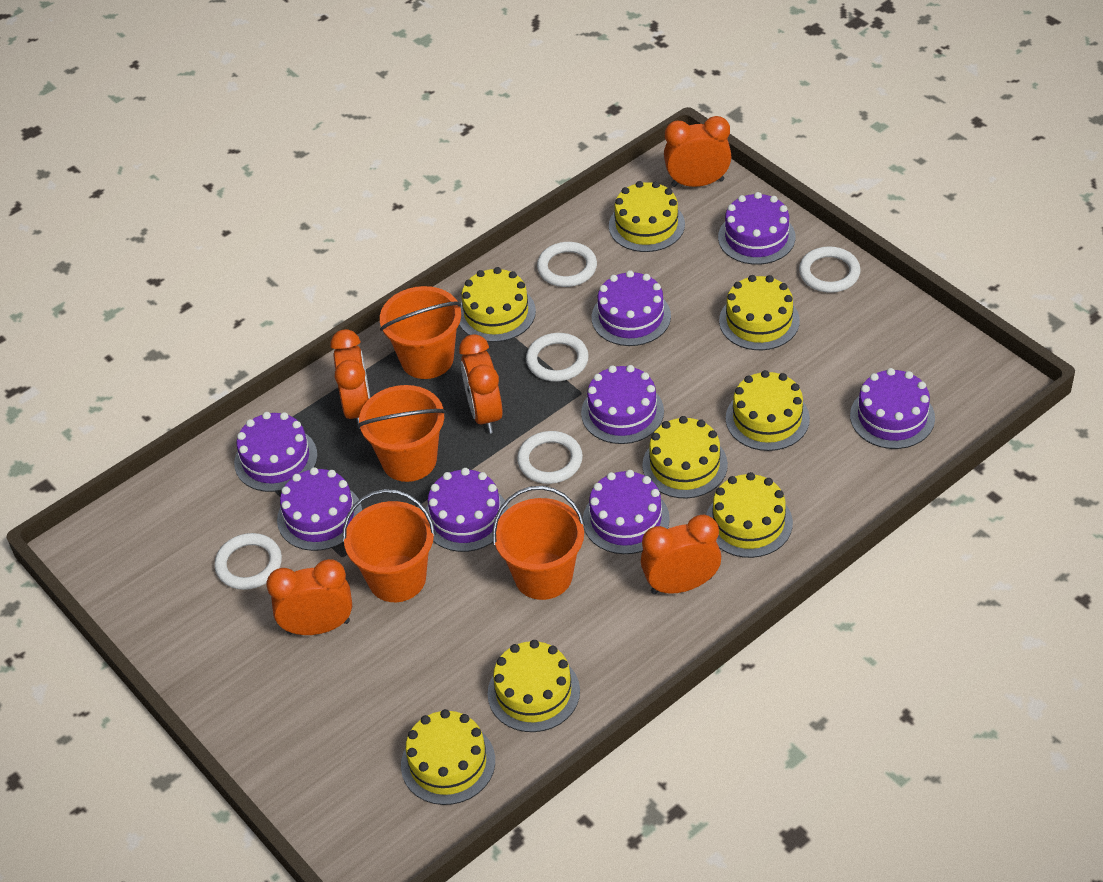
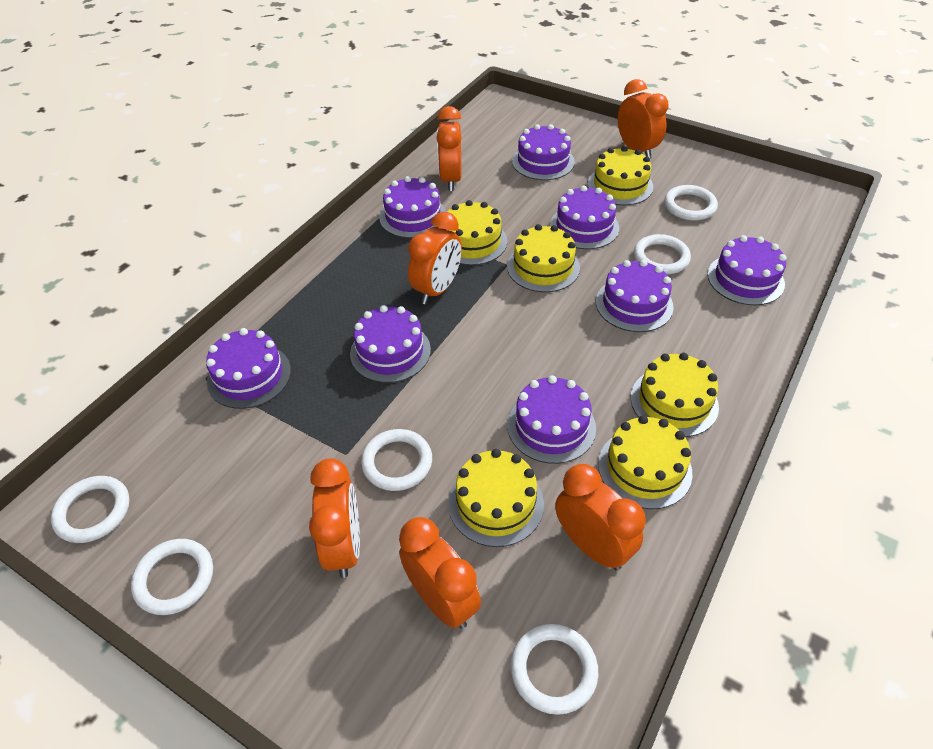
orange bucket: [342,489,436,602] [358,385,446,482] [380,286,461,379] [492,486,585,600] = 4 -> none = 0
orange clock: [266,559,352,635] [330,329,370,428] [459,334,503,434] [641,515,721,594] [664,116,732,187] = 5 -> [309,458,360,578] [399,517,481,629] [408,212,462,304] [437,106,462,191] [555,464,646,570] [618,79,669,159] = 6
white ring: [214,533,282,590] [517,431,583,484] [526,333,589,382] [537,242,597,287] [799,246,861,293] = 5 -> [51,476,130,543] [131,539,213,615] [361,429,432,491] [511,624,598,715] [634,234,691,274] [664,185,718,221] = 6
yellow cake: [401,709,495,805] [459,267,536,342] [488,640,580,732] [609,181,685,252] [642,416,728,498] [706,472,793,558] [719,275,800,350] [726,370,810,451] = 8 -> [447,200,507,265] [448,449,544,547] [507,224,580,292] [588,146,653,205] [598,415,692,509] [631,353,719,437] = 6

